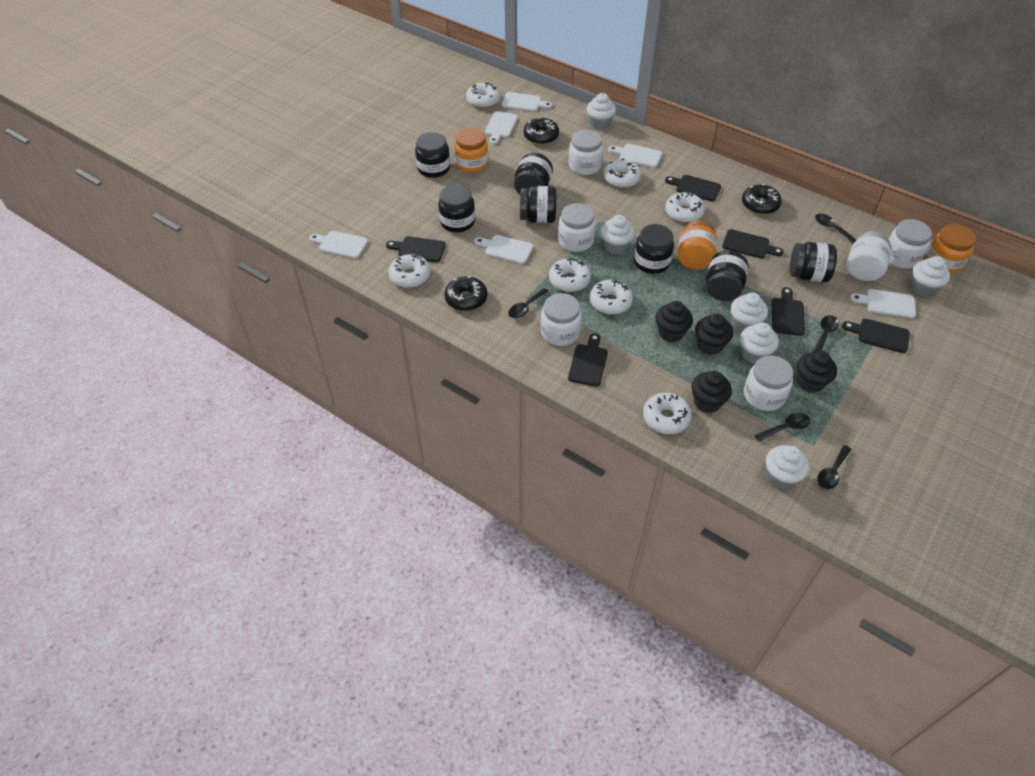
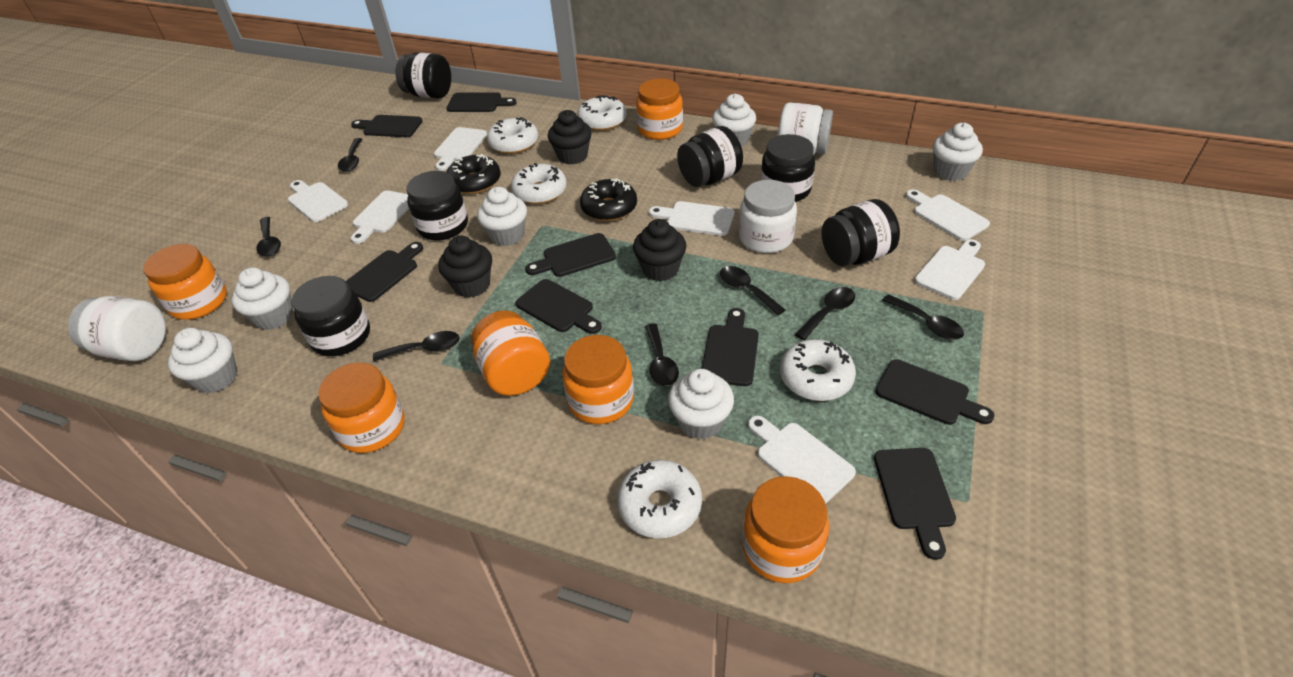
black cupcake: [655,301,693,342] [691,371,732,413] [695,314,733,355] [797,351,837,393] = 4 -> [438,235,492,298] [548,110,592,165] [633,219,686,281] = 3
black cutting board: [386,236,446,262] [568,333,608,387] [665,175,721,201] [722,229,783,258] [772,287,805,336] [842,319,910,353] = 6 -> [346,242,423,302] [351,115,422,137] [446,92,516,112] [516,279,602,334] [525,233,616,277] [702,308,759,386] [874,448,956,560] [876,359,994,425] = 8
black donut: [444,276,487,311] [524,117,559,145] [742,184,782,215] = 3 -> [447,154,501,194] [580,178,637,221] = 2
black jar: [415,132,450,178] [438,185,475,232] [514,153,553,194] [520,186,556,223] [634,224,674,274] [706,251,749,301] [790,242,837,282] = 7 -> [291,276,370,356] [396,52,451,98] [406,171,468,240] [677,126,743,187] [761,134,815,202] [822,199,900,266] = 6
black spoon: [508,288,549,318] [755,413,810,442] [812,315,839,352] [815,213,856,244] [817,445,852,489] = 5 -> [256,217,281,257] [338,138,362,172] [373,331,460,362] [645,323,679,386] [720,266,785,316] [795,287,855,340] [882,294,964,340] = 7
orange jar: [454,128,488,173] [677,220,717,270] [926,224,976,274] = 3 -> [143,244,227,320] [318,362,405,453] [471,311,550,396] [562,335,634,424] [636,79,683,140] [742,476,829,583] = 6
white cutting board: [309,231,368,259] [474,235,533,264] [485,111,518,144] [502,92,552,111] [608,144,662,168] [850,289,916,318] = 6 -> [288,180,348,222] [351,191,409,244] [434,127,487,171] [649,201,735,236] [748,416,856,504] [906,189,990,241] [914,239,985,300] = 7
white donut: [388,254,431,288] [466,82,500,108] [549,258,591,292] [590,280,633,315] [603,158,641,188] [643,393,692,434] [665,192,705,223] = 7 -> [487,117,538,154] [511,163,567,204] [577,95,627,131] [617,460,702,538] [780,340,856,401] = 5
white jar: [540,293,582,346] [558,203,596,252] [568,130,603,175] [744,356,793,411] [847,232,891,281] [888,219,932,269] = 6 -> [68,296,166,361] [739,180,797,253] [778,103,833,155] = 3

